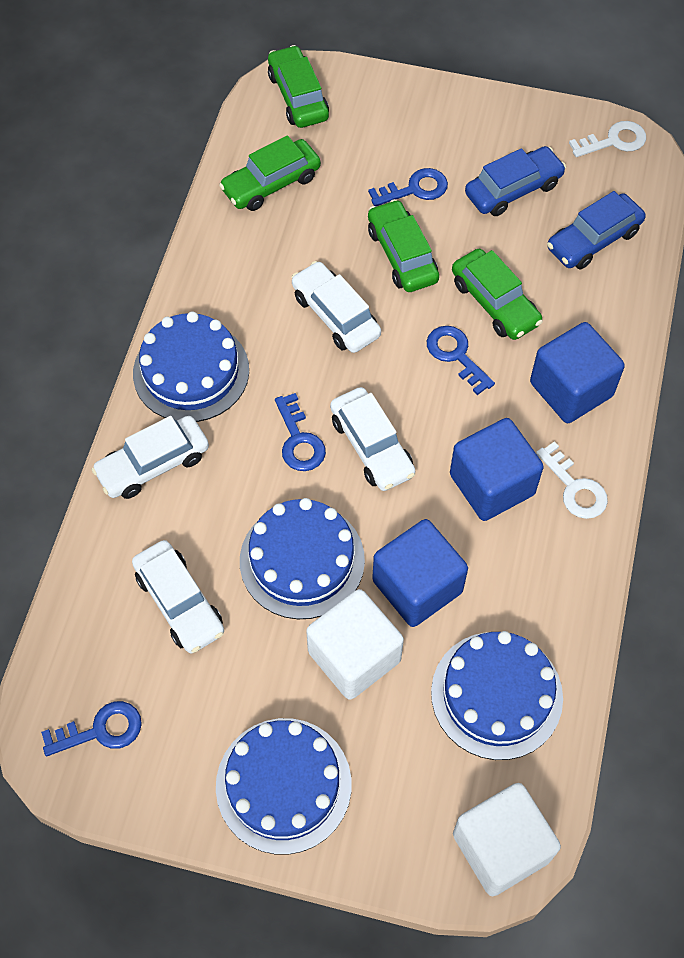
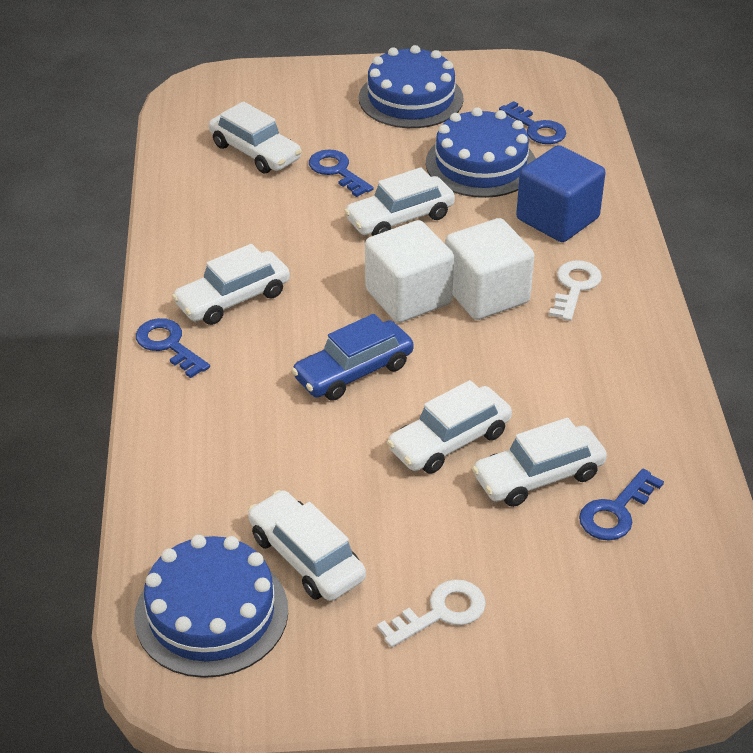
blue cake: [133,311,249,422] [216,718,351,855] [240,498,365,619] [431,631,563,760] = 4 -> [134,535,288,678] [359,45,464,128] [426,107,536,198] = 3
blue car: [465,146,566,216] [547,191,646,269] = 2 -> [291,314,414,401] = 1
blue cube: [372,519,468,627] [450,418,544,521] [530,322,625,423] = 3 -> [516,145,606,242] = 1
green car: [219,135,321,211] [268,45,329,128] [368,199,439,292] [452,249,543,340] = 4 -> none = 0
white car: [91,416,209,499] [132,540,224,653] [291,261,381,353] [330,387,415,491] = 4 -> [172,244,290,325] [209,101,302,174] [248,490,366,601] [344,167,455,236] [387,380,512,474] [472,418,607,507] = 6

